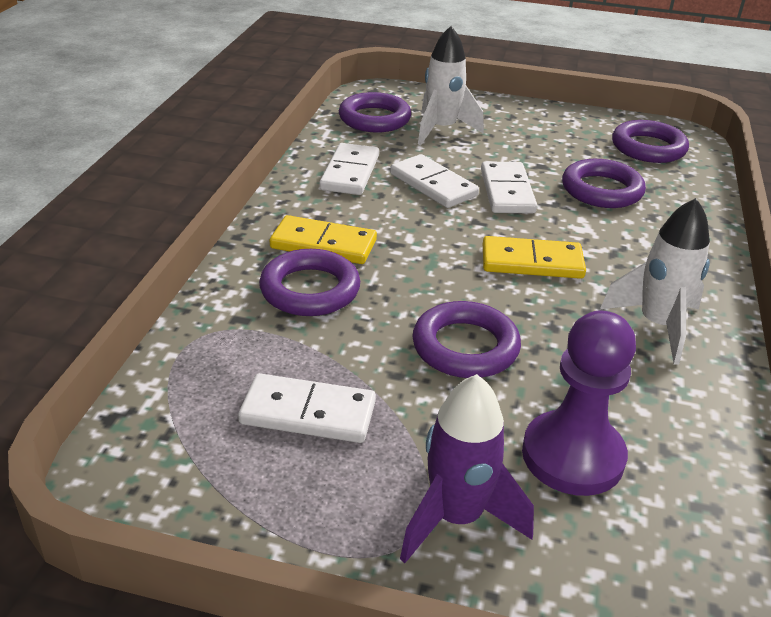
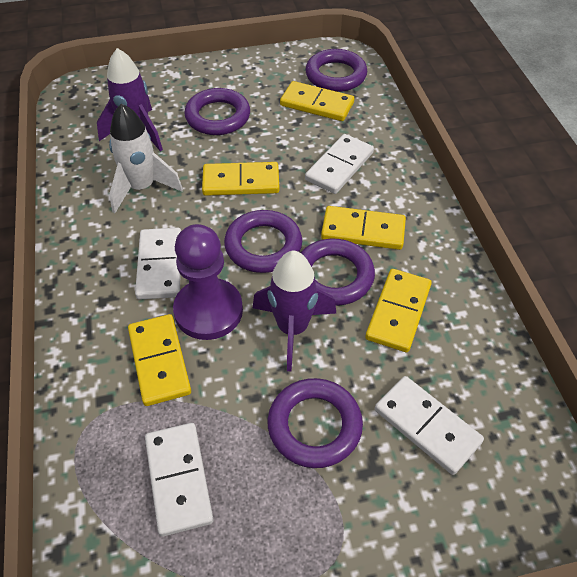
purple rocket: [400,374,534,563] = 1 -> [97,48,163,152] [253,250,336,371] = 2
white rocket: [418,26,484,145] [600,198,710,364] = 2 -> [109,104,183,213] = 1
yellow domino: [270,215,377,264] [483,236,586,279] = 2 -> [128,314,191,406] [202,162,280,196] [280,81,354,121] [321,206,406,250] [365,269,432,352] = 5

